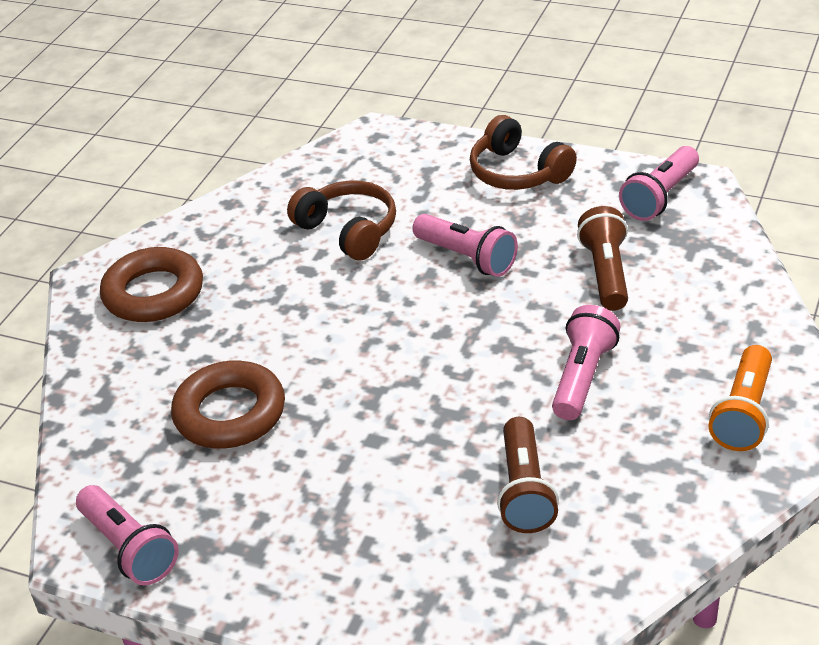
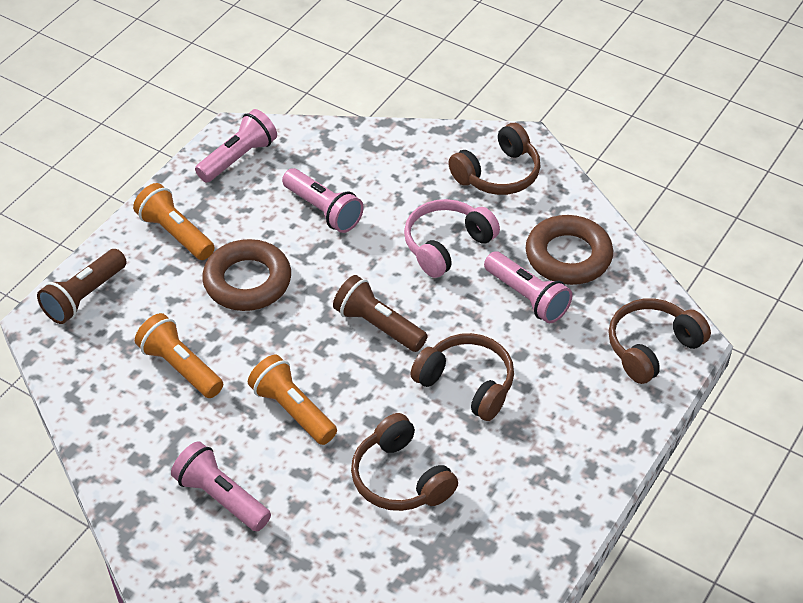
brown headphones: [287,180,396,260] [470,115,577,190] = 2 -> [351,413,458,511] [410,333,514,421] [448,123,541,195] [609,298,711,384] = 4
orange flashlight: [709,345,772,451] = 1 -> [133,183,215,260] [135,313,223,398] [248,355,337,445] = 3
pink headphones: none = 0 -> [404,199,500,278] = 1

